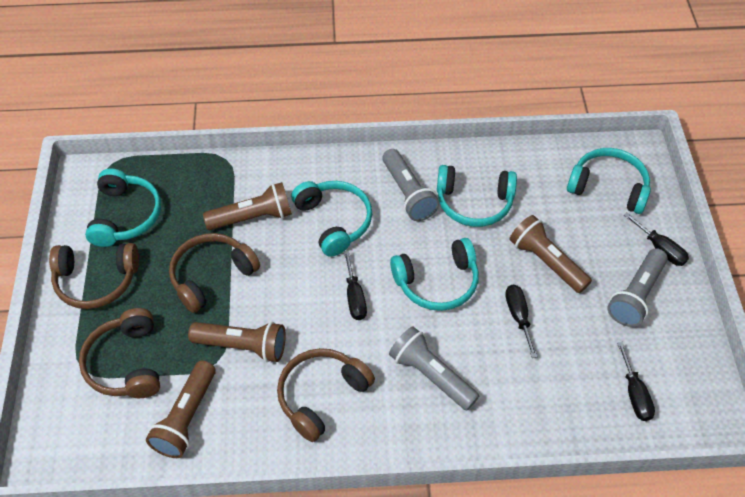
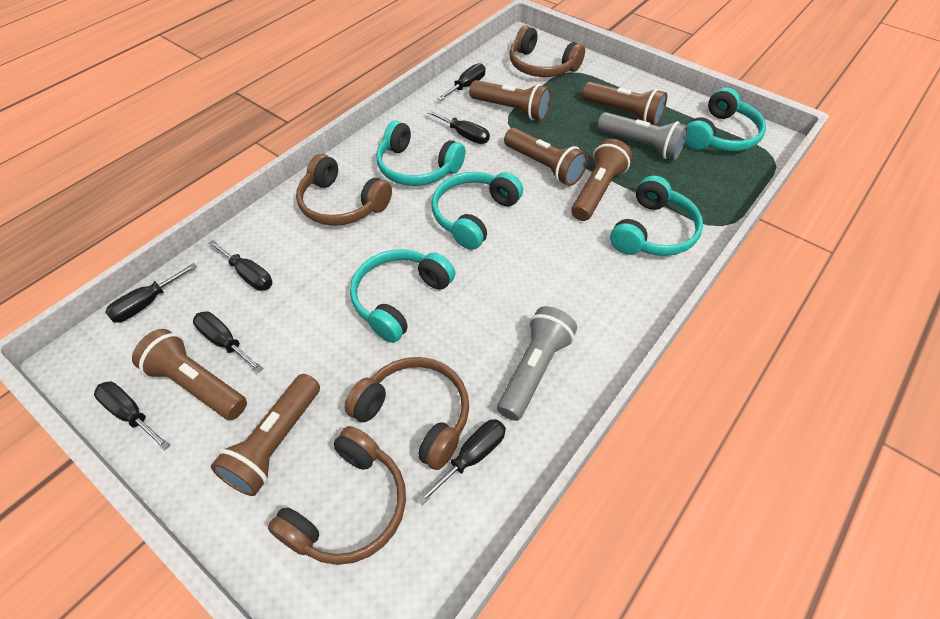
black screwdriver: [344,251,367,320] [505,285,538,358] [617,342,655,421] [624,213,689,266] = 4 -> [94,381,170,450] [105,263,197,323] [193,311,264,373] [208,240,272,291] [417,419,506,505] [427,110,490,144] [437,63,486,101] = 7
brown flashlight: [146,361,216,458] [188,322,286,362] [203,182,292,230] [510,215,592,293] = 4 -> [132,329,247,420] [211,374,320,496] [469,80,551,121] [504,128,588,186] [571,139,632,221] [582,82,667,125] = 6
grey flashlight: [382,149,440,221] [389,326,479,410] [607,248,668,327] = 3 -> [497,306,577,421] [597,112,688,160] = 2

